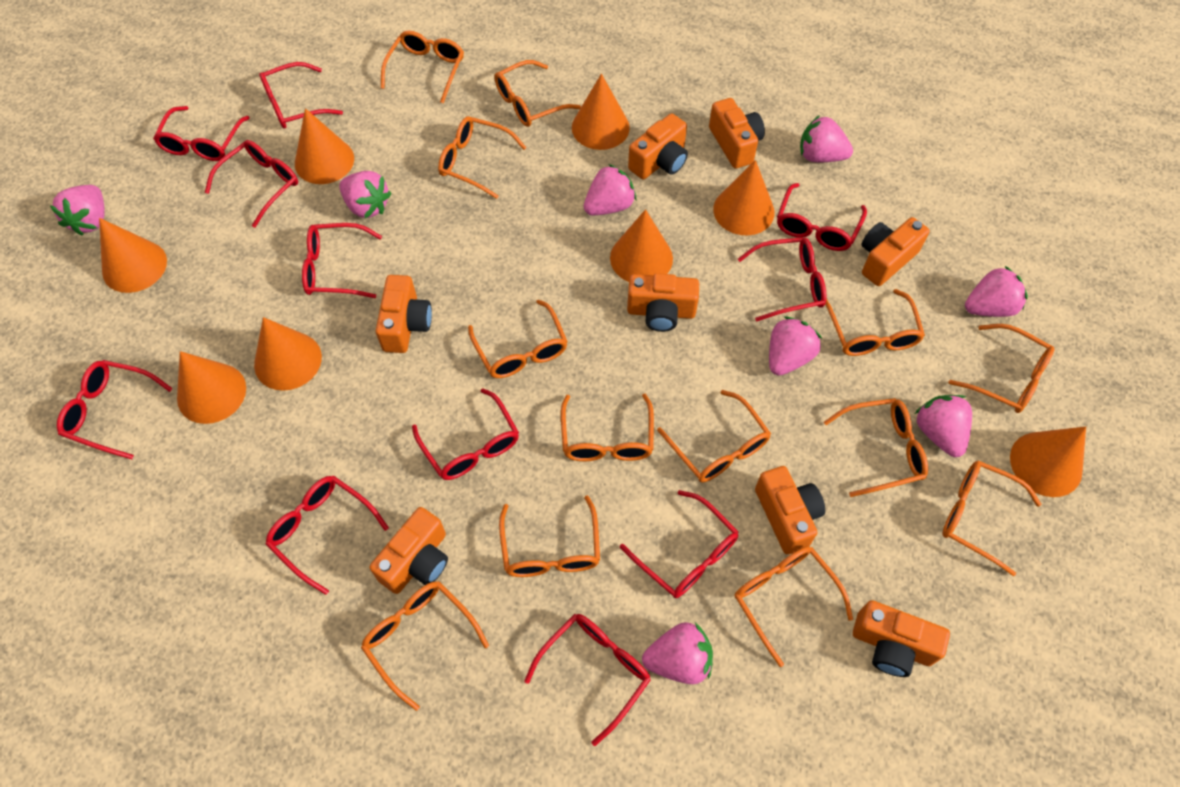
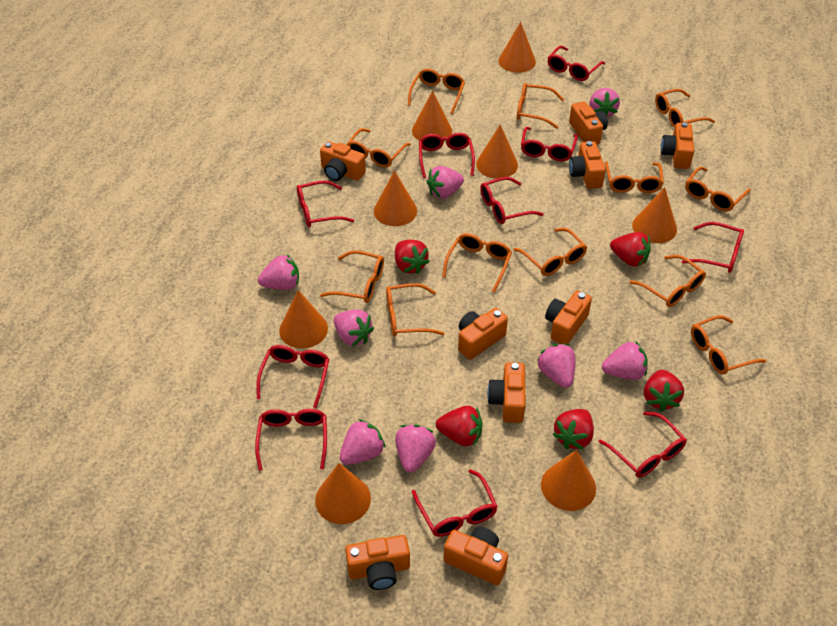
orange camera: [369,507,448,594] [376,275,432,353] [627,273,699,332] [628,113,688,179] [709,98,765,169] [755,466,825,554] [853,600,950,677] [861,217,930,286] = 8 -> [320,141,366,181] [345,535,410,590] [444,527,508,585] [458,308,508,360] [487,362,525,423] [545,290,592,344] [569,101,608,145] [569,141,606,189] [661,122,694,169] = 9
orange glasses: [361,581,489,711] [381,31,464,103] [438,116,527,199] [468,300,568,378] [494,60,581,127] [499,495,600,577] [561,394,654,461] [657,390,771,483] [734,546,853,667] [824,398,928,497] [825,289,925,356] [942,461,1041,576] [949,324,1055,413] = 13 -> [320,250,384,303] [346,128,411,167] [386,283,445,337] [408,68,465,114] [442,233,512,293] [514,228,587,276] [517,83,564,129] [605,161,664,193] [629,255,706,307] [655,89,715,128] [685,167,751,211] [691,315,766,375] = 12
red glasses: [57,360,173,459] [153,106,250,161] [205,140,298,228] [259,62,343,129] [265,476,389,595] [302,223,382,298] [412,388,519,480] [524,614,651,746] [620,490,739,598] [738,237,826,321] [777,183,867,251] = 11 -> [255,409,327,471] [256,345,329,408] [297,180,354,227] [412,469,498,537] [419,133,475,178] [480,177,544,224] [521,127,578,161] [548,46,605,81] [599,411,687,477] [682,222,744,273] = 10
red strawberry: none = 0 -> [395,240,430,274] [436,406,482,446] [552,409,594,450] [610,232,651,267] [644,370,684,412] = 5

